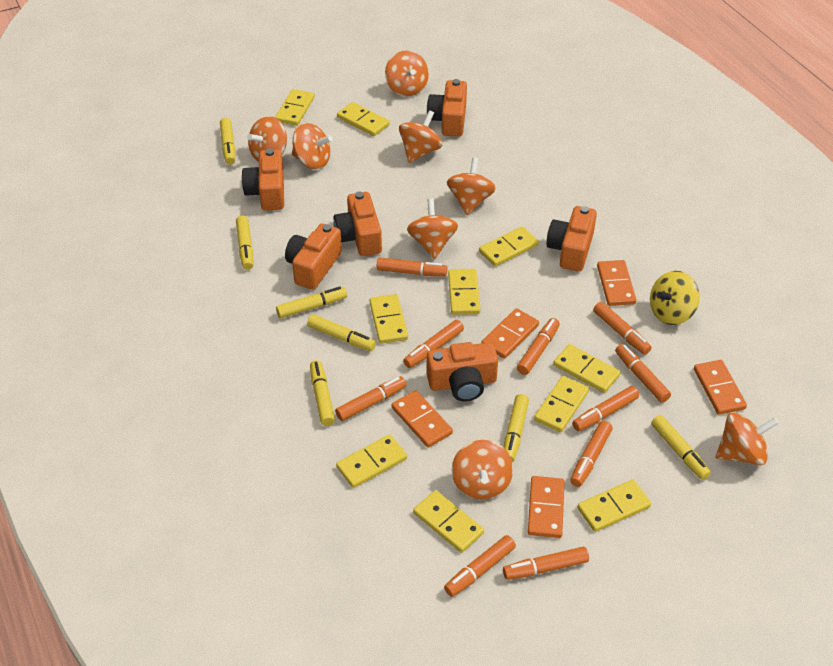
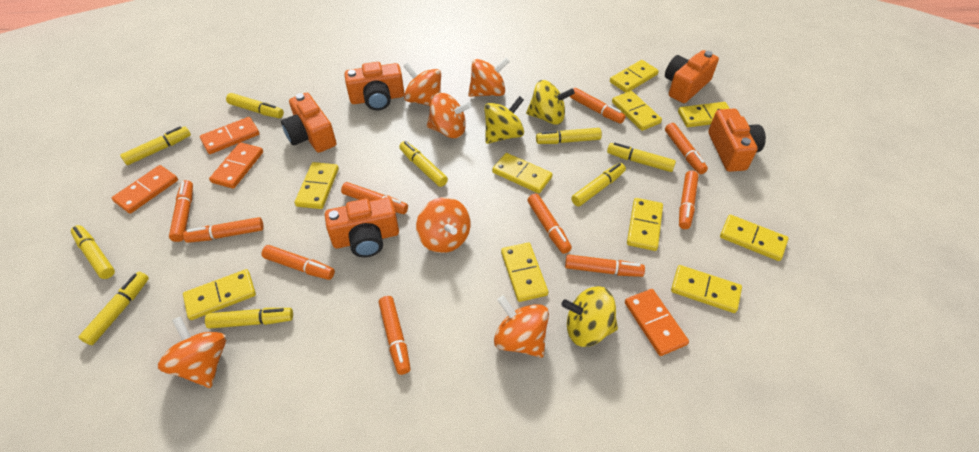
orange camera: [242,149,284,211] [285,223,342,290] [334,192,382,256] [427,79,467,137] [427,342,498,402] [546,206,597,272] = 6 -> [281,93,336,153] [325,197,399,257] [344,62,404,111] [665,50,719,103] [708,109,766,172] = 5
orange domino: [392,390,453,448] [481,308,539,359] [528,476,565,538] [597,260,636,306] [694,360,747,415] = 5 -> [112,165,178,214] [200,117,259,154] [209,142,263,189] [625,289,689,356] = 4
orange spinning top: [247,116,287,162] [292,123,333,169] [385,51,429,96] [399,110,442,163] [407,199,458,259] [447,157,496,215] [452,440,513,499] [716,413,779,465] = 8 -> [158,316,226,388] [403,63,441,106] [416,197,471,253] [427,93,471,138] [468,58,510,97] [494,295,549,358] = 6
yellow marker: [220,118,235,165] [236,216,253,270] [276,287,347,318] [307,314,376,351] [310,360,335,426] [503,394,529,462] [651,415,711,480] = 7 -> [71,225,115,279] [78,272,149,345] [120,126,191,165] [205,308,293,329] [226,93,284,118] [399,141,448,187] [536,128,602,144] [571,163,626,207] [607,143,676,172] = 9
yellow spinning top: [650,271,700,325] = 1 -> [484,96,524,144] [526,80,575,125] [561,286,618,347] = 3

